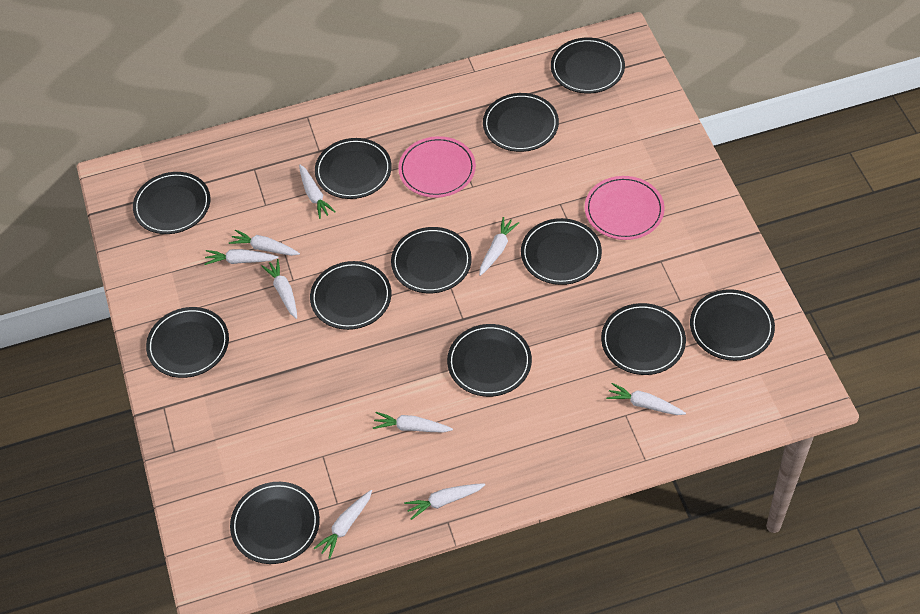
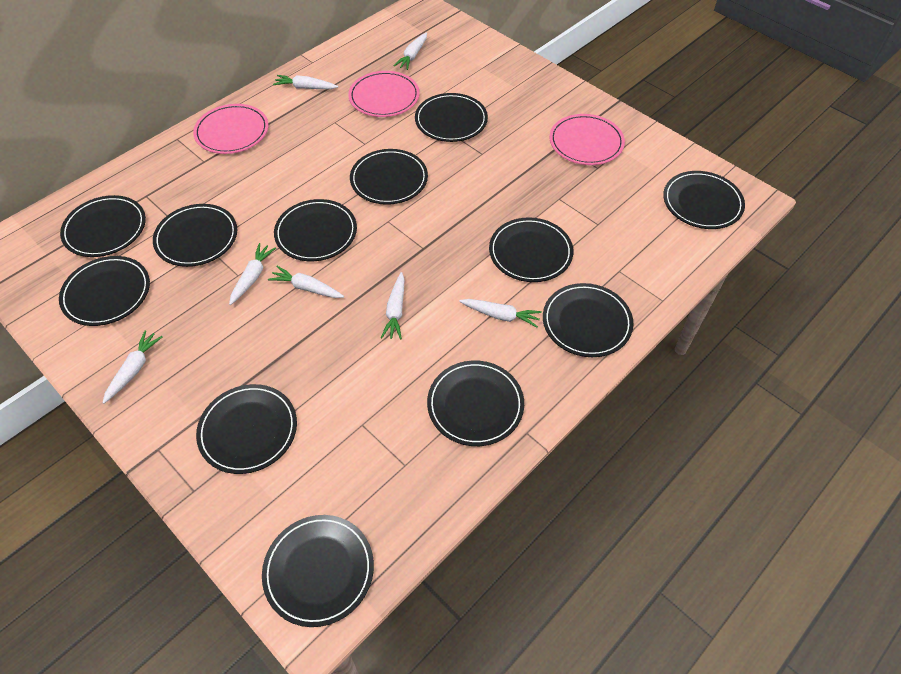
pink plate: [398,136,476,198] [585,176,664,240] = 2 -> [193,104,268,154] [348,71,420,117] [549,114,625,165] = 3
white carrot: [204,249,278,265] [229,229,300,256] [262,259,297,319] [299,165,336,219] [314,490,372,559] [373,412,453,433] [404,483,485,520] [479,217,519,276] [606,383,686,415] = 9 -> [102,330,163,404] [229,243,276,305] [268,266,344,298] [273,75,338,89] [381,272,405,340] [394,32,427,70] [459,299,542,328] = 7

